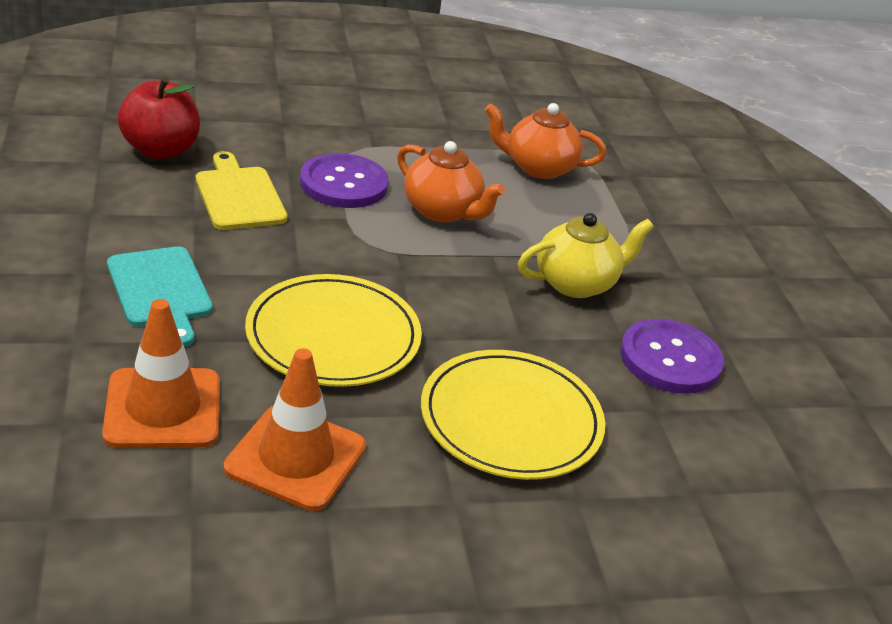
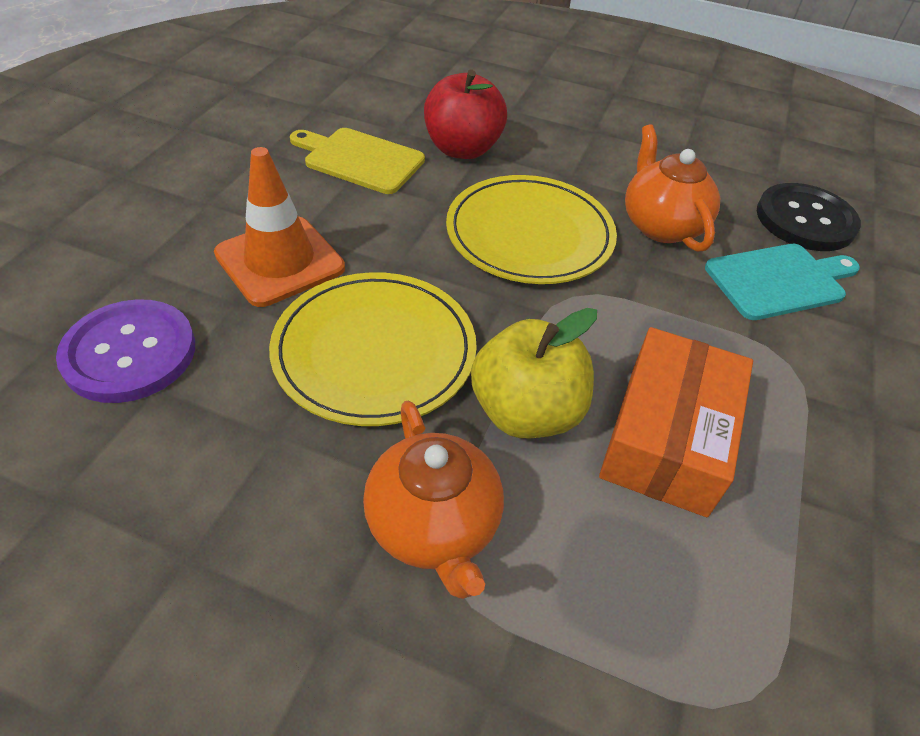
black button: none = 0 -> [757,183,861,251] = 1
orange box: none = 0 -> [599,327,753,517] = 1
orange traffic cone: [102,299,220,448] [224,348,366,511] = 2 -> [214,147,345,307] = 1
purple button: [300,153,389,208] [620,319,724,394] = 2 -> [56,299,195,403] = 1
yellow apple: none = 0 -> [471,308,597,438] = 1
yellow teapot: [518,213,654,298] = 1 -> none = 0

